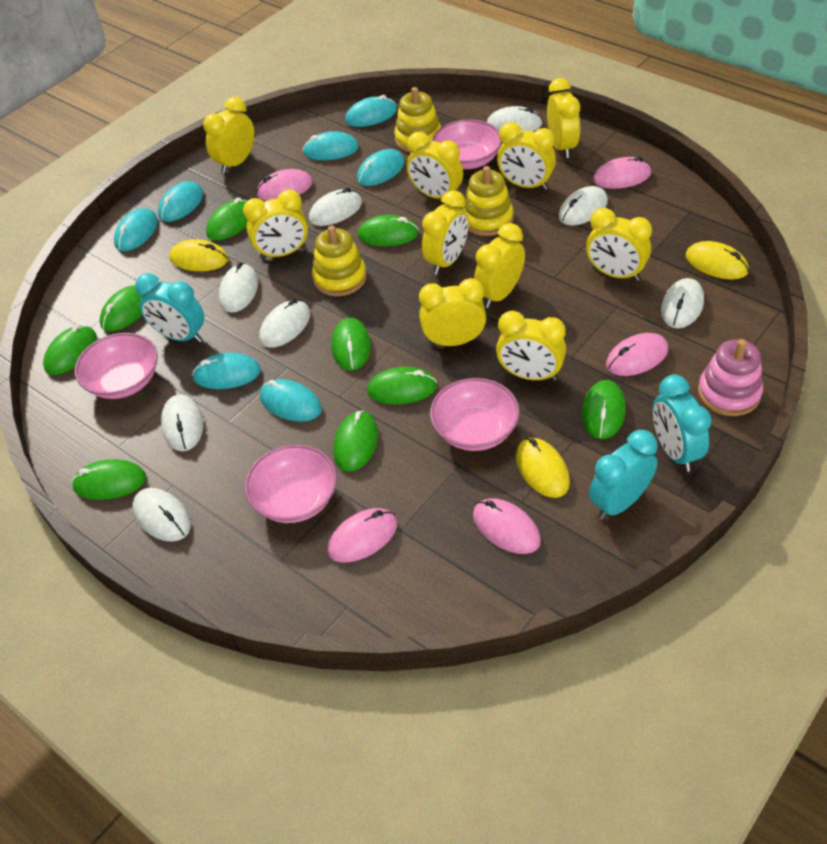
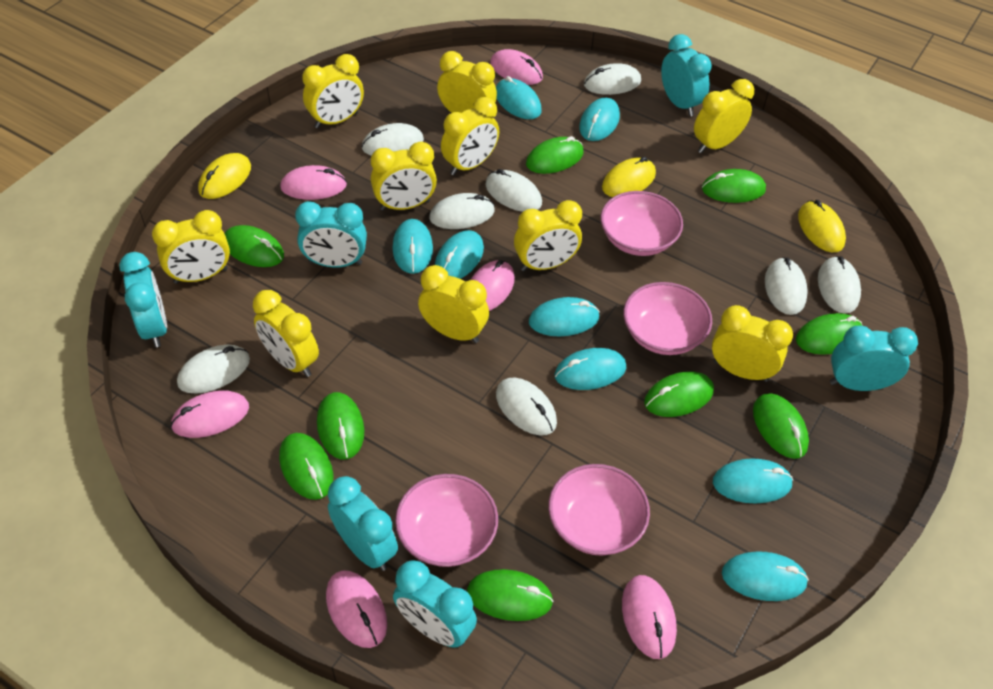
pink mouse: [256,169,313,201] [327,508,397,562] [473,498,541,554] [593,156,651,189] [606,333,668,376] = 5 -> [170,390,249,438] [280,165,347,200] [326,570,387,648] [470,260,515,311] [490,49,543,85] [622,575,677,659] = 6
pink stacking toy: [698,339,763,416] = 1 -> none = 0
turquoise clock: [135,273,204,343] [589,430,658,520] [653,374,712,472] = 3 -> [119,252,167,347] [295,201,367,268] [328,476,398,571] [393,560,477,648] [661,34,712,116] [830,325,918,391] = 6
turquoise mouse: [114,208,158,251] [158,181,203,222] [192,353,261,389] [260,379,322,422] [302,131,359,160] [345,95,397,127] [357,149,405,186] = 7 -> [392,219,433,274] [435,230,484,279] [496,76,542,119] [529,297,600,336] [555,348,627,390] [579,98,620,141] [713,458,793,503] [722,551,809,601] = 8
yellow stacking toy: [312,225,367,296] [394,87,441,153] [462,166,513,236] = 3 -> none = 0

